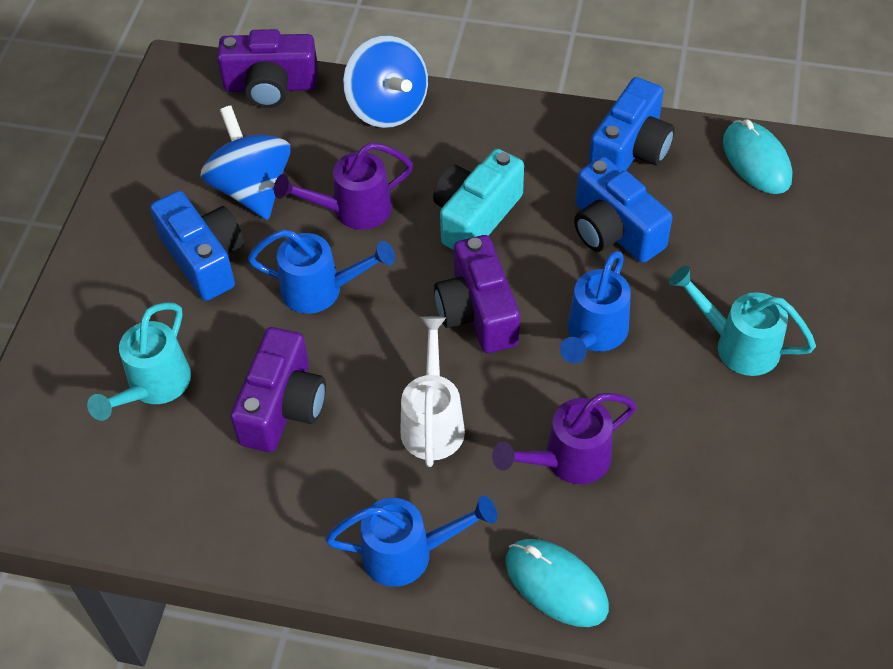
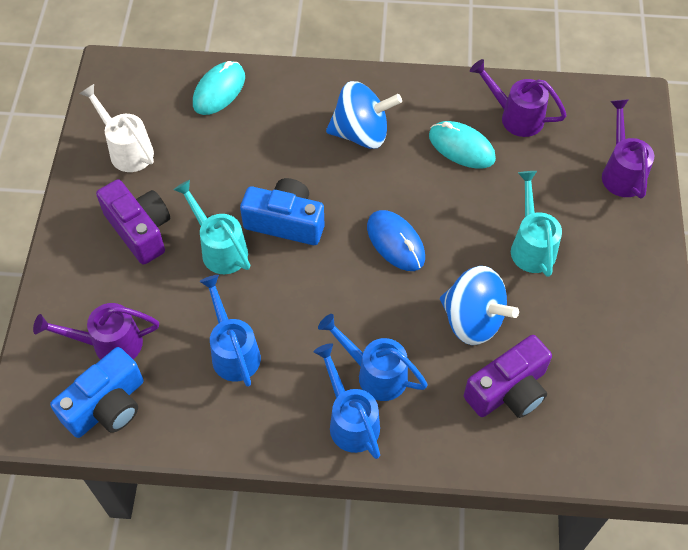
blue camera: [150,191,244,301] [574,157,673,263] [589,77,675,171] = 3 -> [50,347,143,438] [240,178,324,245] = 2
blue mouse: none = 0 -> [367,210,425,271] = 1
purple camera: [217,29,318,108] [230,327,326,452] [434,235,520,353] = 3 -> [96,179,170,265] [464,335,552,418] = 2
purple watering can: [274,142,413,230] [492,393,637,484] = 2 -> [33,303,159,360] [470,59,567,137] [602,99,654,199] = 3
turquoise camera: [433,149,524,250] = 1 -> none = 0

